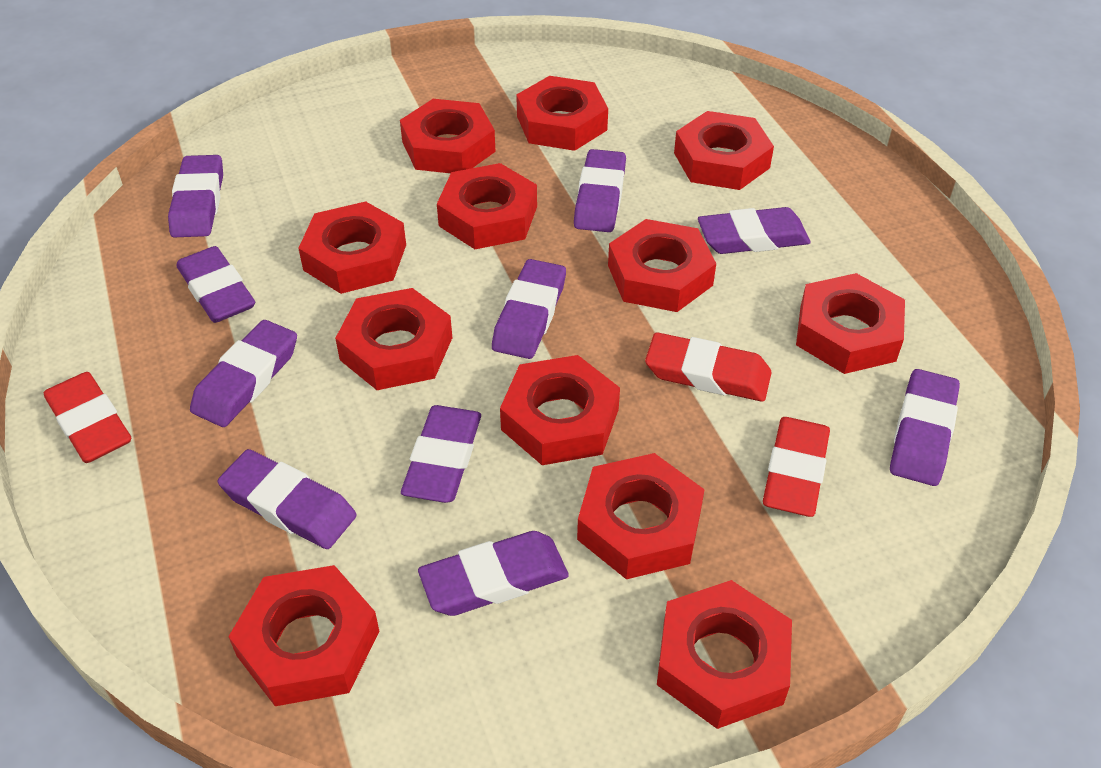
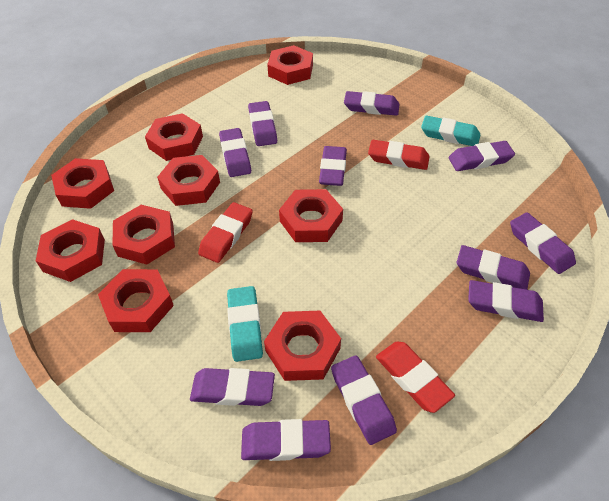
purple eraser: [168,155,223,237] [176,246,255,323] [190,320,297,427] [218,449,357,549] [401,405,481,503] [418,531,569,616] [492,259,566,359] [574,149,626,232] [698,207,811,254] [890,369,960,486] = 10 -> [190,368,275,406] [219,128,251,177] [241,419,331,461] [248,101,277,146] [319,146,347,186] [331,355,397,445] [344,91,400,116] [449,141,515,171] [457,245,530,290] [468,280,544,322] [510,212,576,274] = 11
red nut: [228,565,380,706] [298,201,406,294] [335,288,452,390] [400,99,495,173] [437,163,537,249] [500,355,620,465] [516,76,608,151] [577,453,705,579] [608,219,716,312] [657,580,792,729] [674,111,774,190] [796,273,905,374] = 12 -> [36,219,105,282] [51,158,114,209] [98,269,174,332] [112,205,175,265] [145,113,203,161] [157,155,220,206] [264,311,341,381] [267,45,313,85] [279,189,343,242] = 9
turquoise eraser: none = 0 -> [227,286,263,362] [421,116,480,146] = 2

